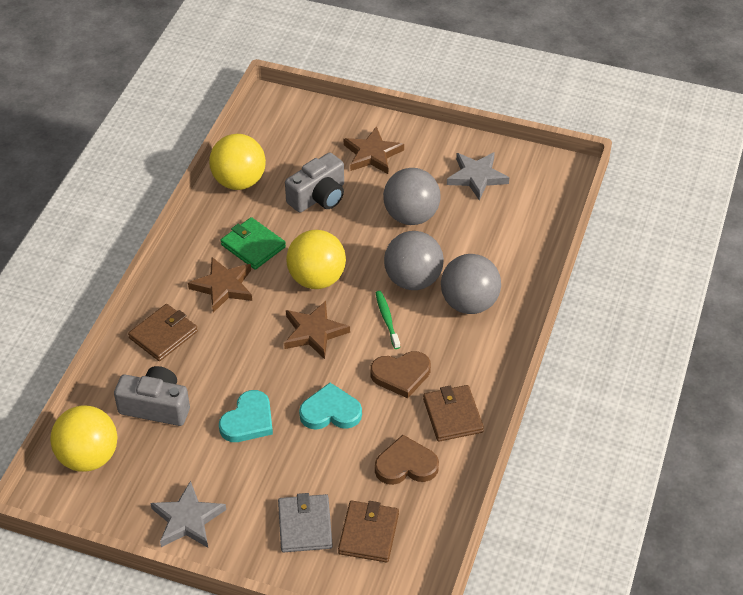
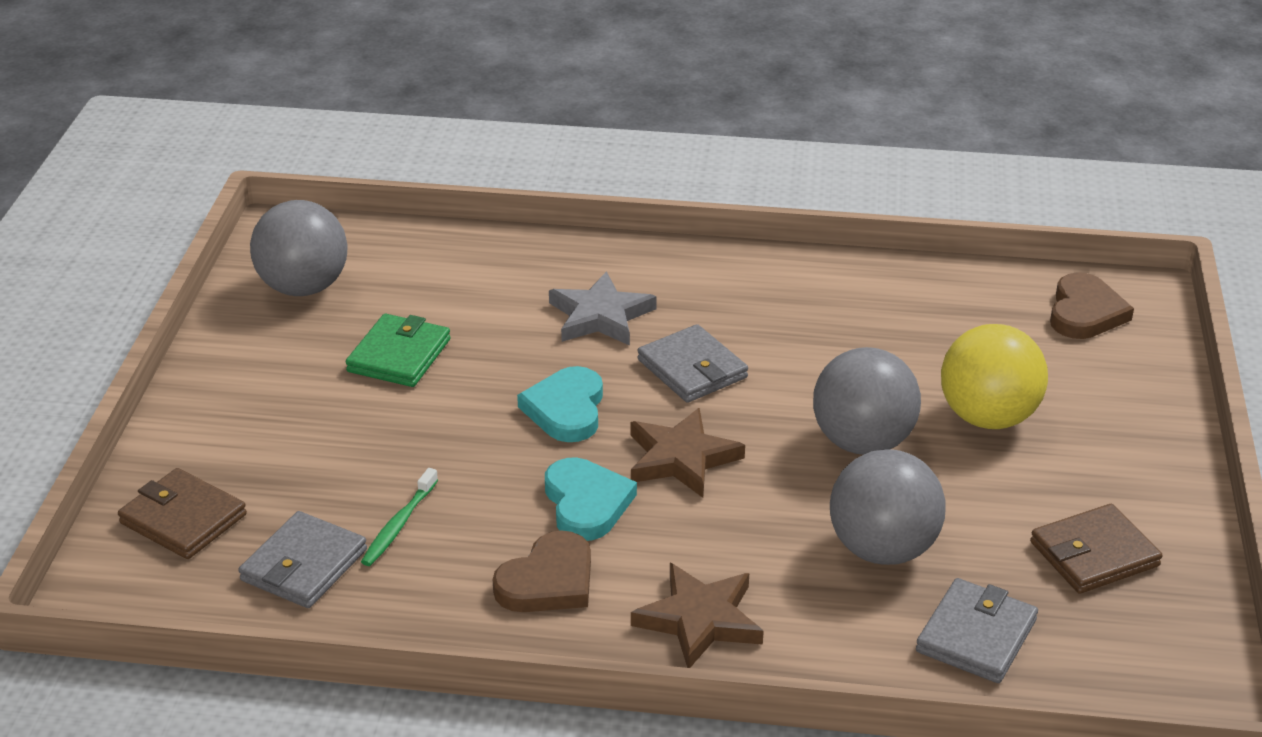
brown star: [188,257,252,313] [284,301,350,359] [344,126,404,174] = 3 -> [630,408,745,498] [631,563,764,668] = 2
brown wallet: [128,304,198,361] [338,501,399,562] [423,385,484,442] = 3 -> [118,468,247,559] [1030,504,1163,594] = 2
grey camera: [114,366,190,426] [285,152,344,213] = 2 -> none = 0
grey star: [150,481,226,548] [447,152,509,200] = 2 -> [549,271,657,346] = 1
grey wallet: [278,493,333,552] = 1 -> [238,511,367,608] [637,324,748,403] [916,578,1038,683] = 3
yellow ball: [50,406,117,472] [209,134,266,190] [286,230,346,289] = 3 -> [941,324,1048,429] = 1

